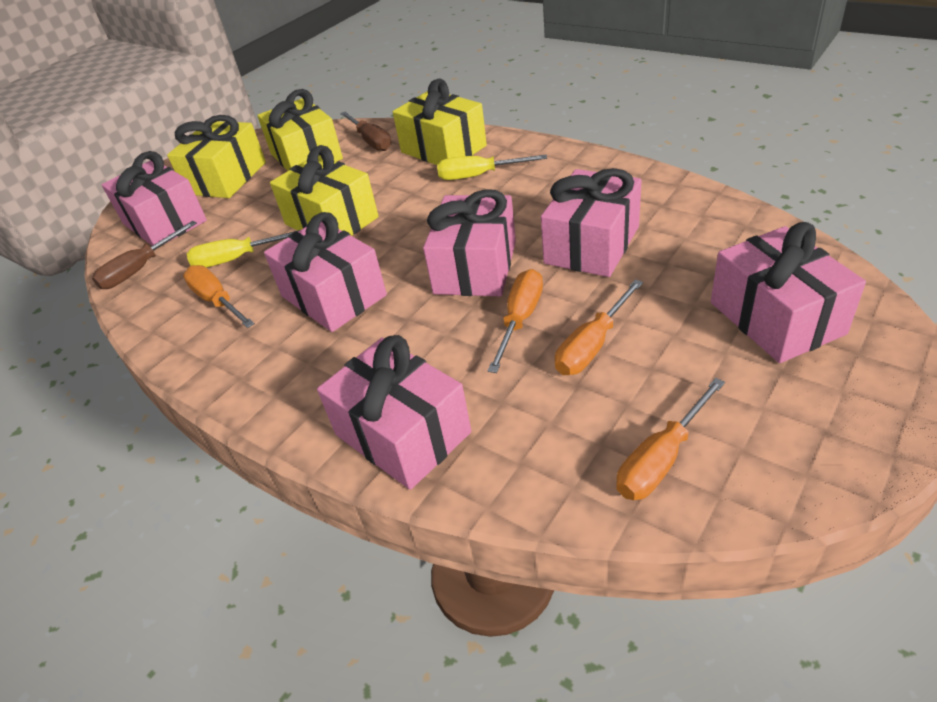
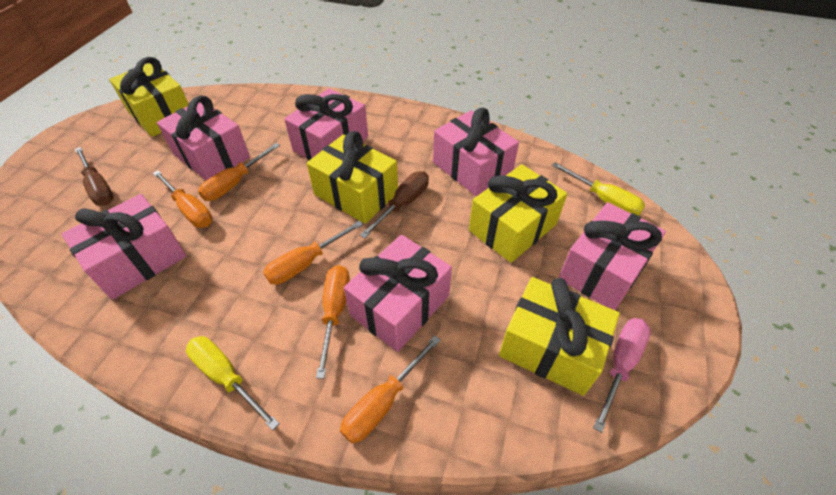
orange screwdriver: [183,265,255,328] [488,269,543,373] [555,279,643,375] [616,378,725,500] = 4 -> [153,170,213,228] [198,143,280,201] [263,220,363,285] [316,265,350,379] [340,336,441,443] = 5
pink screwdriver: none = 0 -> [593,318,651,433] = 1

